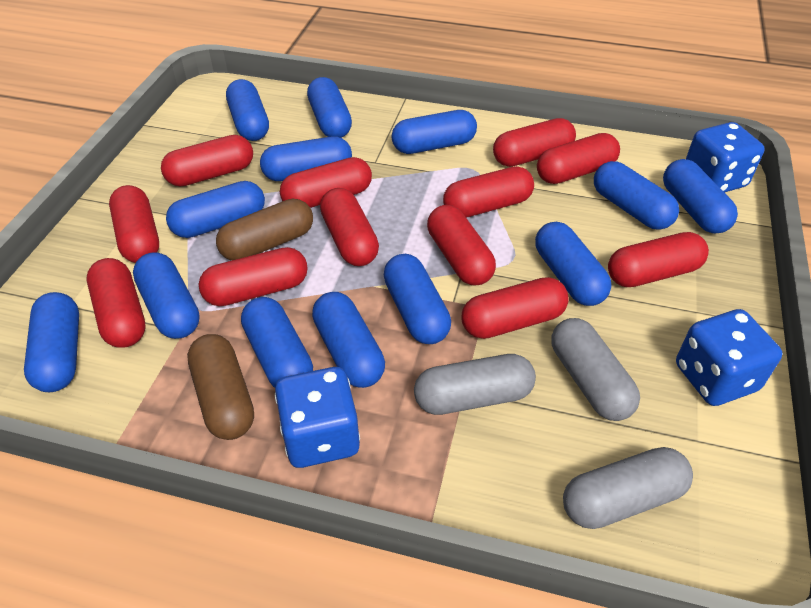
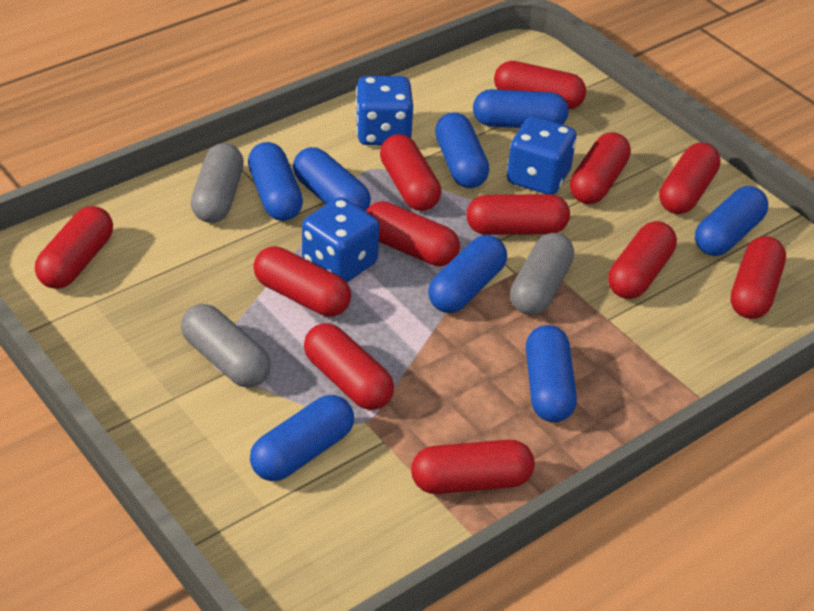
blue capsule: [24,292,79,392] [133,252,200,339] [166,181,265,238] [226,79,269,141] [241,297,313,388] [260,136,352,181] [307,77,352,138] [312,292,385,388] [384,254,451,344] [392,110,477,154] [535,222,611,306] [594,161,679,230] [663,159,738,234] = 13 -> [248,142,303,221] [250,395,354,481] [293,147,371,211] [428,235,507,313] [435,112,489,188] [473,89,569,128] [526,325,577,422] [695,186,768,256] = 8
brown capsule: [187,334,254,440] [216,199,313,261] = 2 -> none = 0

